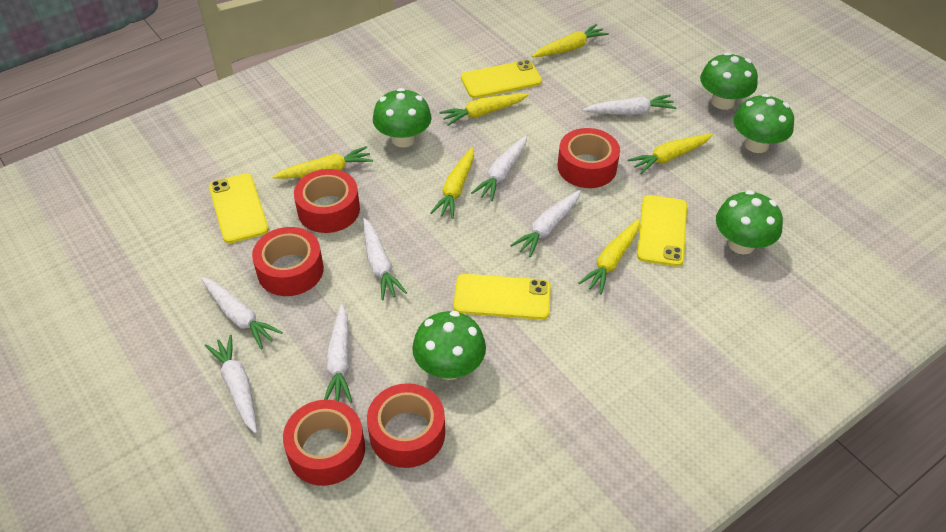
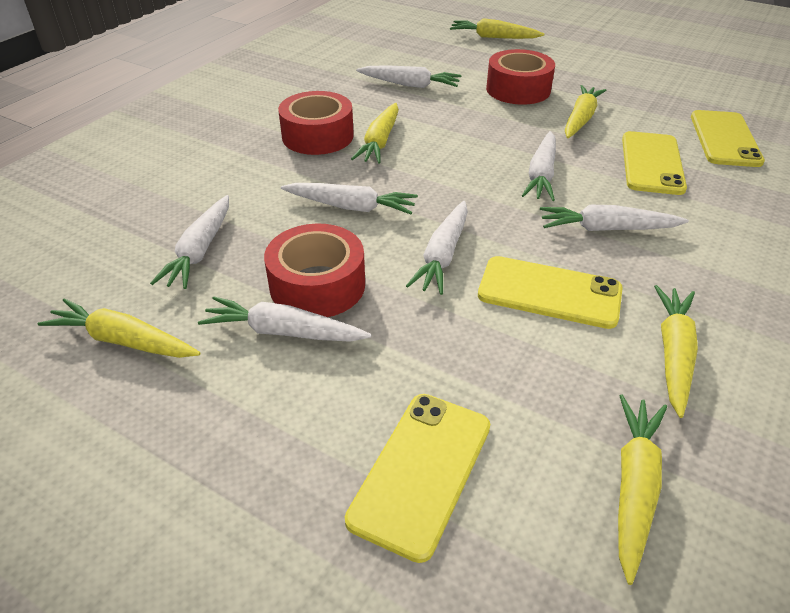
green mushroom: [373,88,432,147] [412,311,486,380] [700,52,758,110] [716,190,783,254] [734,94,794,153] = 5 -> none = 0
red tape: [252,227,324,296] [283,400,365,486] [294,169,360,233] [367,383,445,468] [558,128,620,188] = 5 -> [264,224,365,317] [278,91,354,155] [486,49,555,105] = 3

